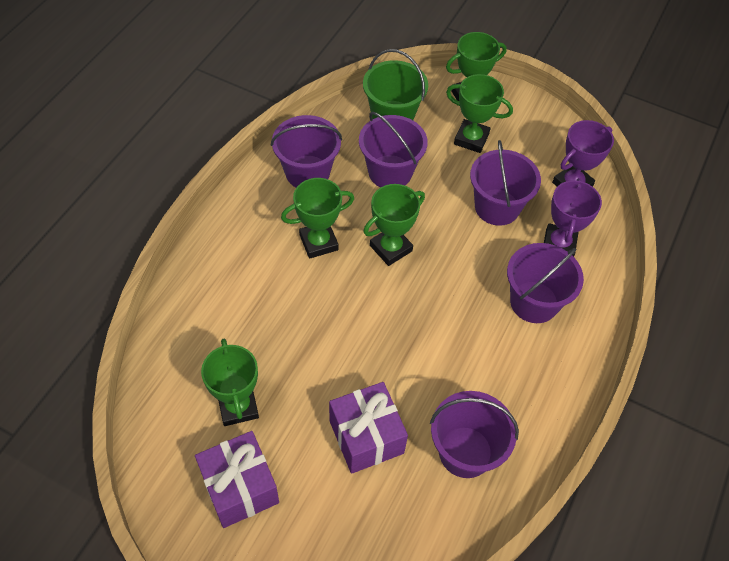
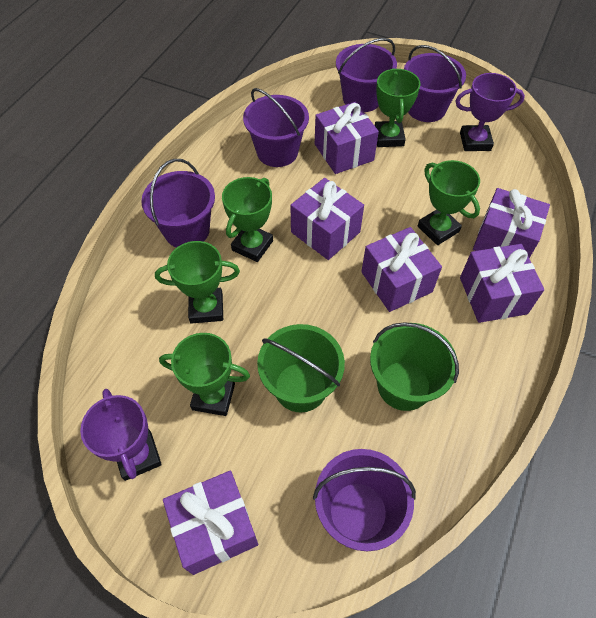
green bucket: [363,49,428,120] = 1 -> [257,324,345,413] [370,322,459,411] = 2
purple gift: [195,431,279,528] [329,382,408,474] = 2 -> [163,471,258,575] [291,178,364,260] [315,102,379,174] [361,227,442,312] [460,244,544,323] [473,188,550,258] = 6

